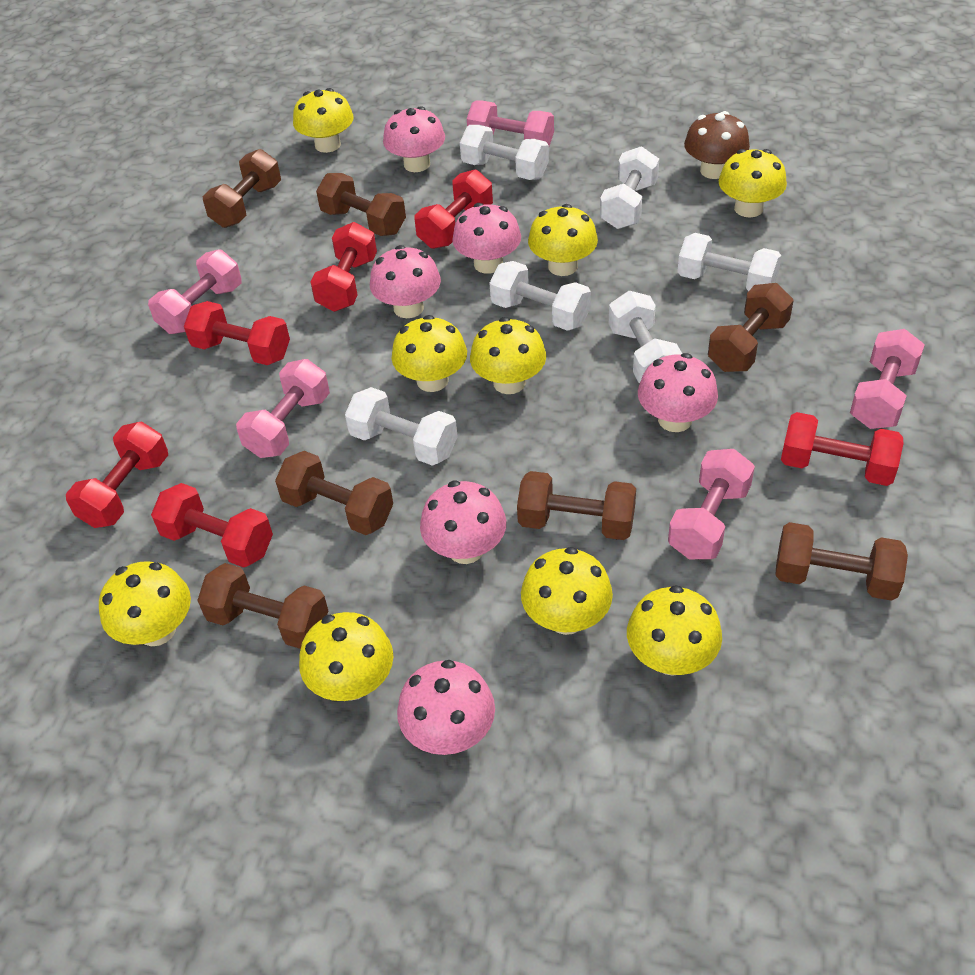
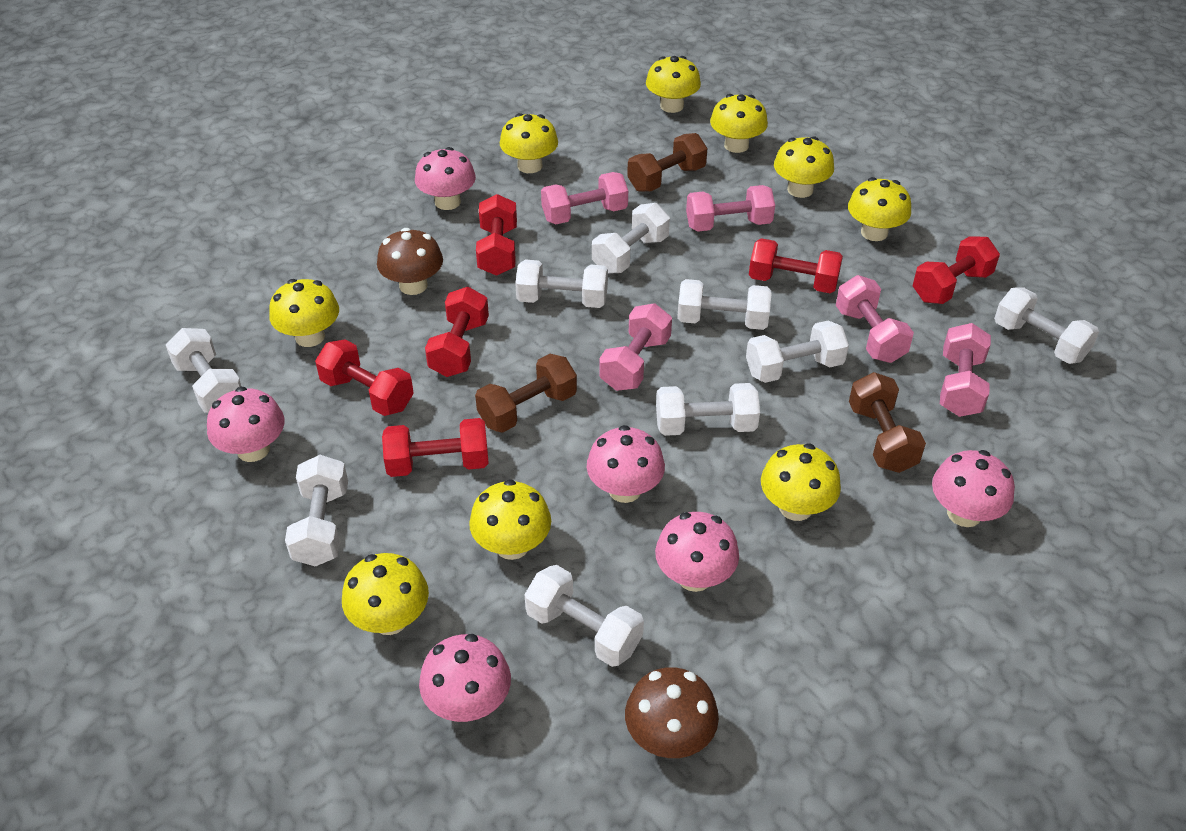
brown dumbbell: [197,563,328,649] [203,149,281,228] [275,451,393,535] [316,173,406,236] [517,471,636,540] [708,283,794,372] [775,522,908,601] = 7 -> [475,354,577,433] [627,133,708,192] [849,372,926,473] = 3
brown mushroom: [684,111,750,179] = 1 -> [377,228,443,295] [625,667,719,758] = 2
white dumbbell: [345,387,458,466] [460,125,549,180] [490,261,591,331] [600,146,659,229] [609,291,682,383] [677,233,781,292] = 6 -> [166,328,242,413] [285,455,348,566] [515,259,608,308] [524,565,644,667] [592,203,670,274] [656,383,760,436] [677,279,772,330] [746,321,849,383] [994,287,1099,364] = 9

